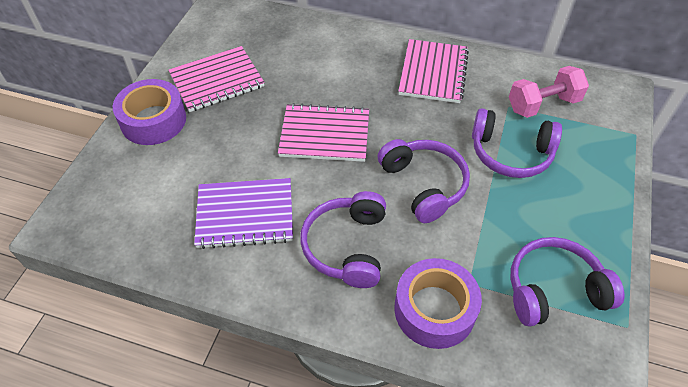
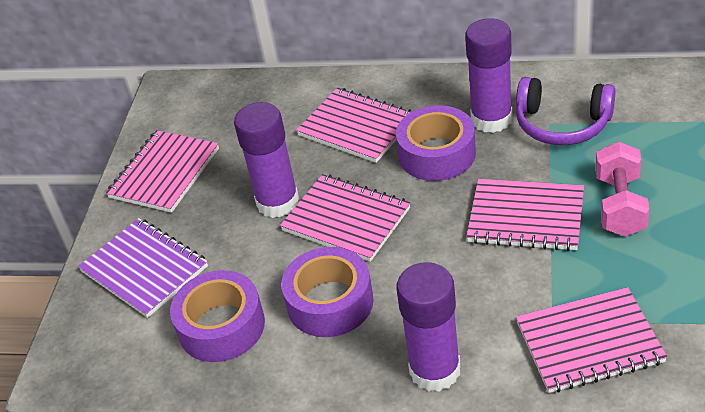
pink notebook: [168,46,265,112] [278,103,369,162] [398,39,469,103] = 3 -> [106,130,219,213] [280,174,411,262] [296,88,412,163] [466,179,584,251] [516,287,667,393] = 5
purple glue stick: none = 0 -> [234,102,299,218] [397,262,461,392] [465,18,513,133] = 3
purple headphones: [300,191,386,288] [377,139,470,223] [472,108,562,178] [511,237,625,326] = 4 -> [516,77,615,145] = 1
purple tape: [113,79,186,145] [394,258,482,349] = 2 -> [170,270,265,362] [281,247,374,337] [396,105,476,181] = 3

